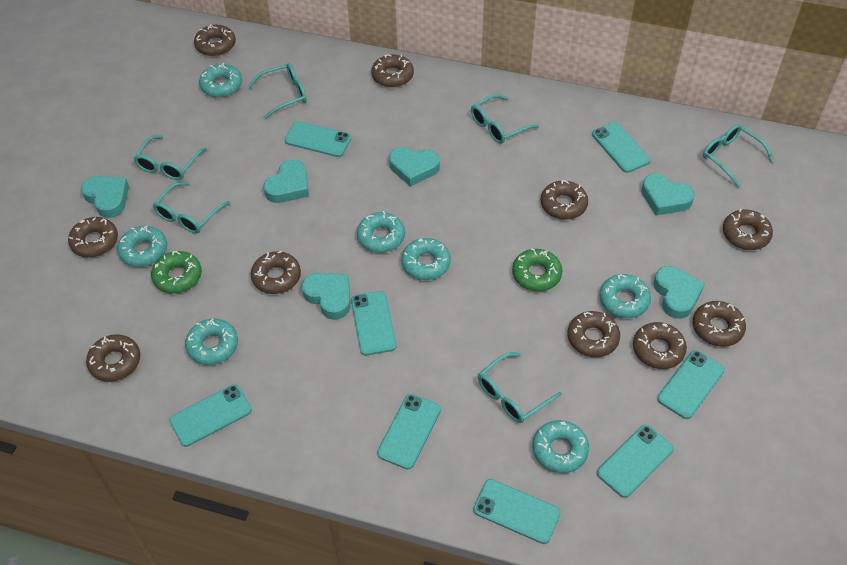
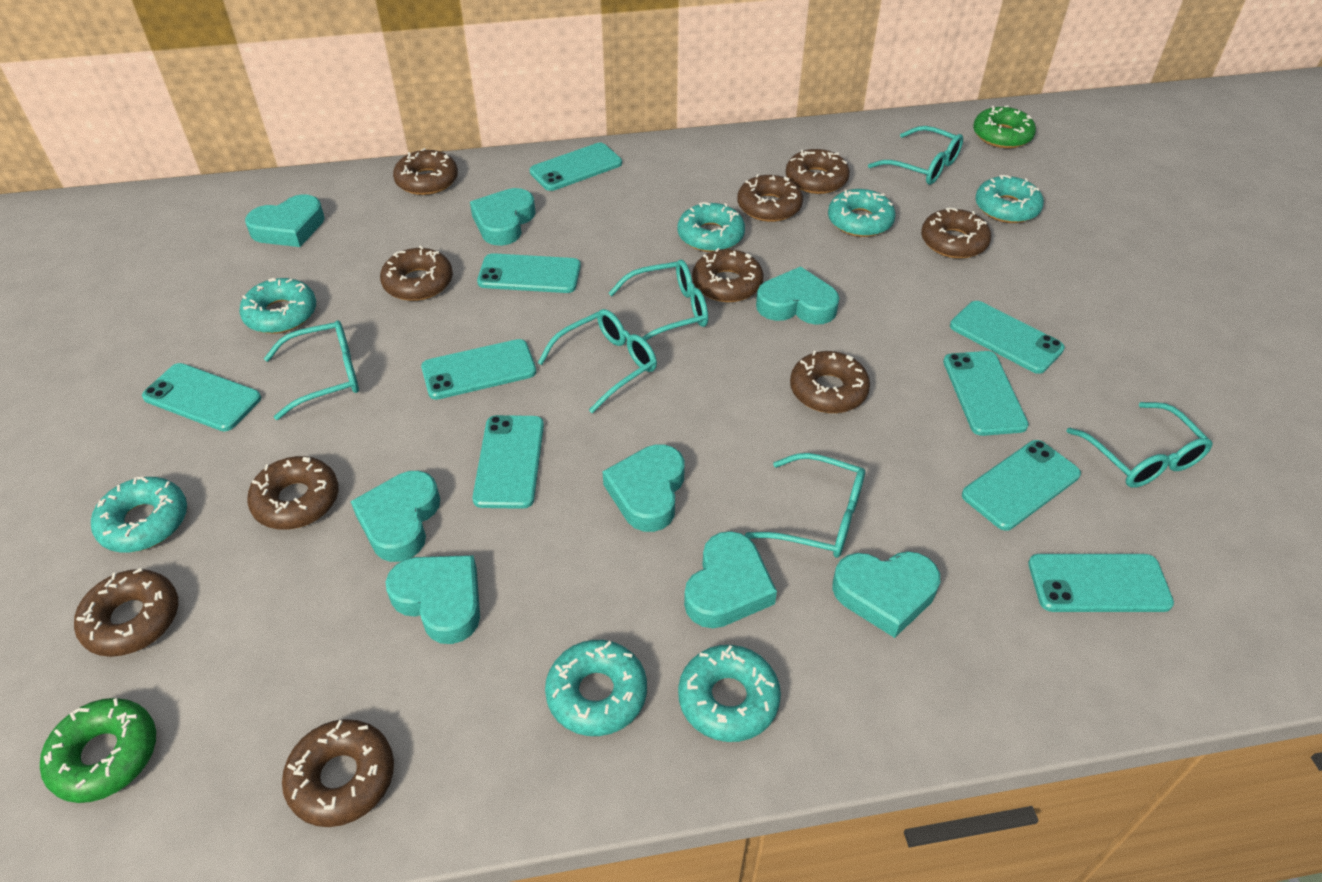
turquoise heart: [81,176,129,218] [263,160,309,203] [302,273,350,320] [389,147,440,187] [641,174,695,215] [653,266,705,319] = 6 -> [245,194,325,247] [350,471,440,562] [386,555,480,644] [470,188,536,246] [603,444,685,532] [684,531,777,628] [756,266,839,325] [832,551,940,638] = 8
turquoise phone: [169,384,252,447] [284,121,351,157] [351,291,397,355] [377,394,441,469] [473,479,561,544] [592,122,651,173] [597,425,674,498] [657,350,725,419] = 8 -> [142,363,261,431] [421,339,536,400] [473,415,544,509] [477,253,581,293] [530,143,622,191] [943,351,1029,436] [950,301,1065,374] [962,440,1081,531] [1028,554,1174,612] = 9

